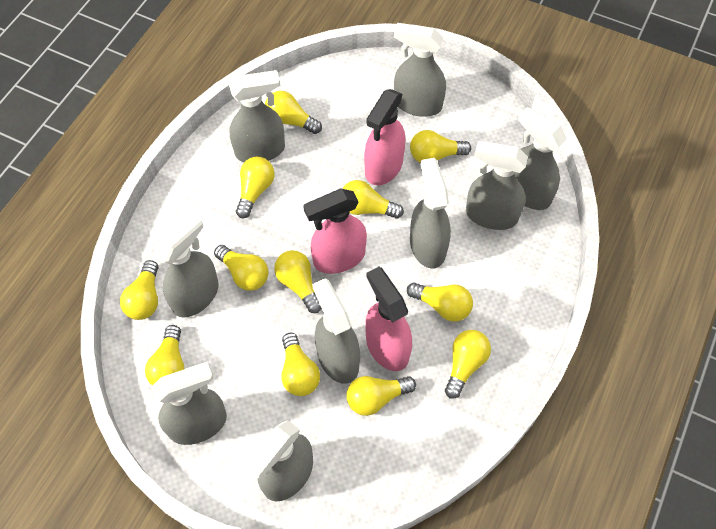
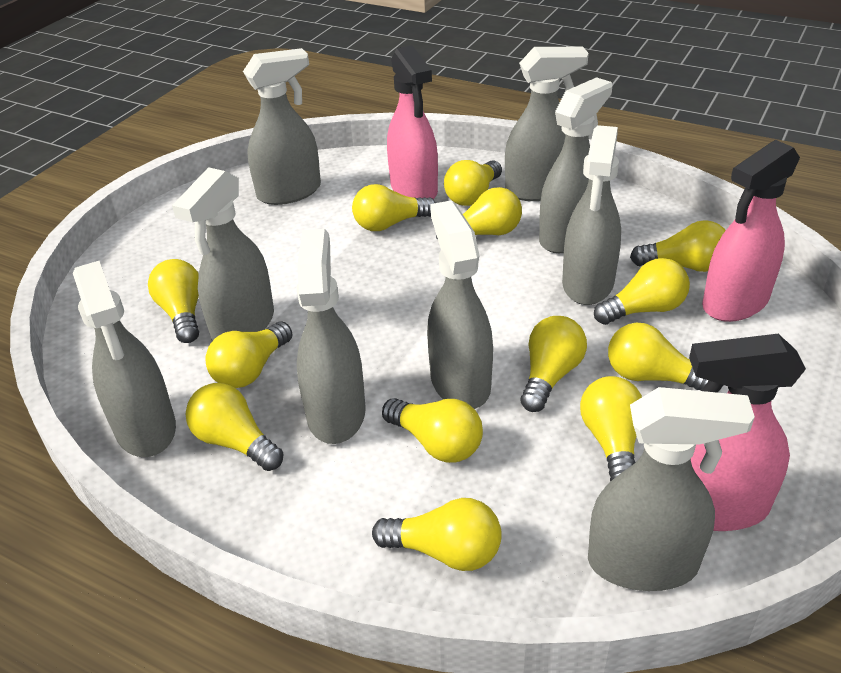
yellow light bulb: [120,260,158,320] [145,325,184,386] [214,245,269,291] [236,157,274,218] [265,91,322,134] [274,250,321,313] [281,333,320,396] [342,180,404,219] [347,376,416,416] [407,283,473,322] [410,130,471,163] [445,330,491,399] = 12 -> [148,259,199,343] [186,383,283,471] [205,321,293,388] [352,184,436,231] [372,498,502,571] [382,398,483,463] [436,187,522,239] [444,160,502,206] [521,316,587,412] [580,376,642,482] [594,258,690,325] [608,323,709,390] [630,220,726,272] = 13

